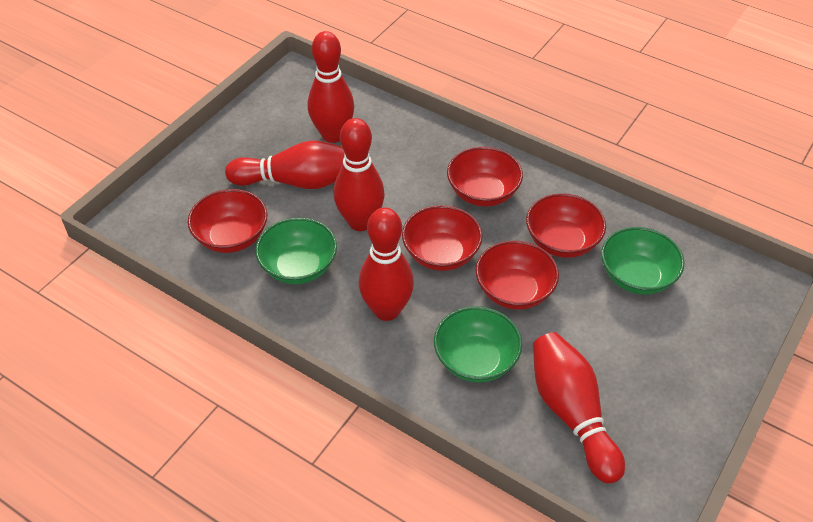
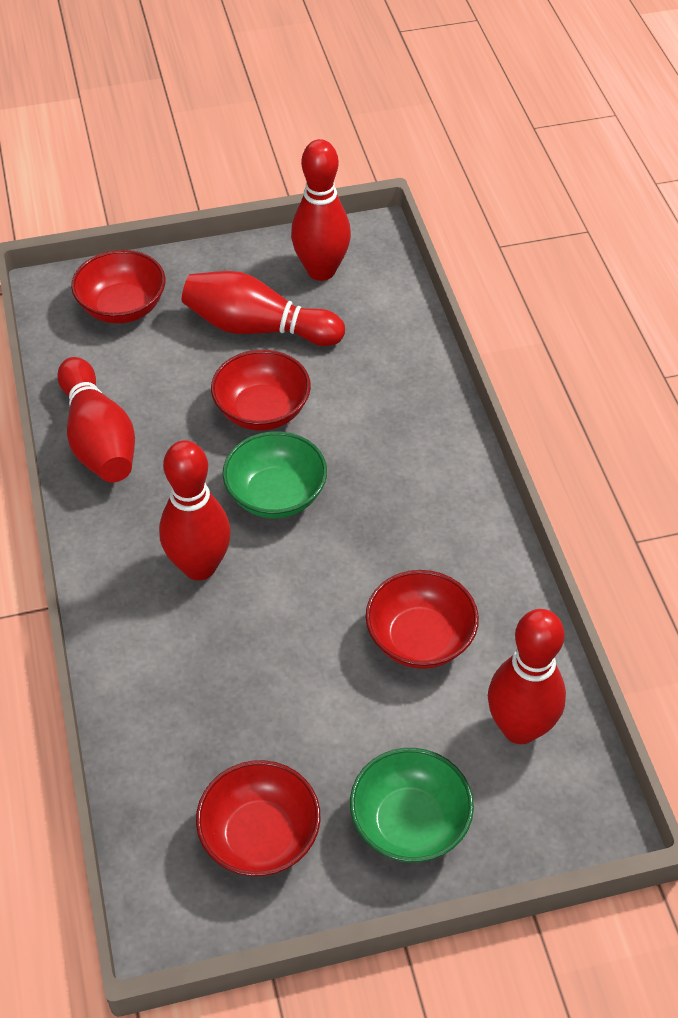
green bowl: [255,218,337,284] [434,307,522,382] [601,227,684,295] = 3 -> [223,431,327,519] [350,748,474,863] = 2
red bowl: [188,189,267,253] [402,205,482,271] [447,147,523,207] [476,241,559,310] [526,193,606,258] = 5 -> [71,250,165,323] [196,760,320,877] [211,350,311,431] [366,570,479,669] = 4

